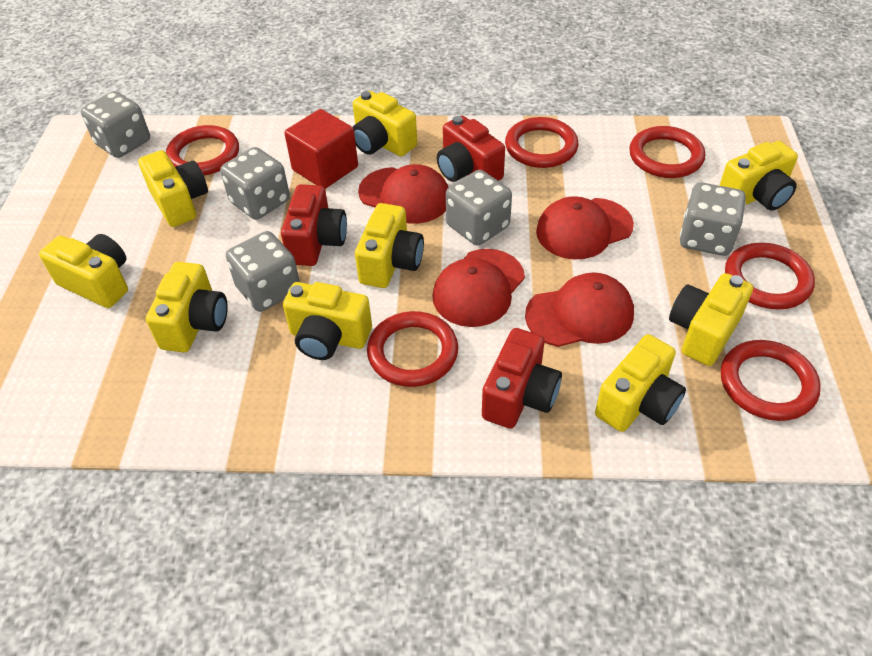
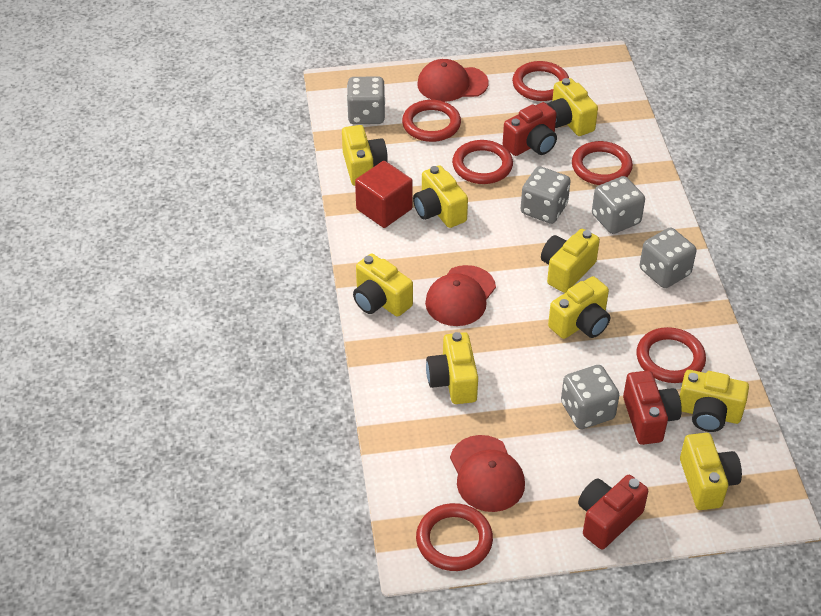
red cap: [358,164,449,224] [432,249,525,327] [525,272,634,347] [536,196,634,260] = 4 -> [417,59,489,102] [425,265,496,326] [450,435,525,512] = 3

